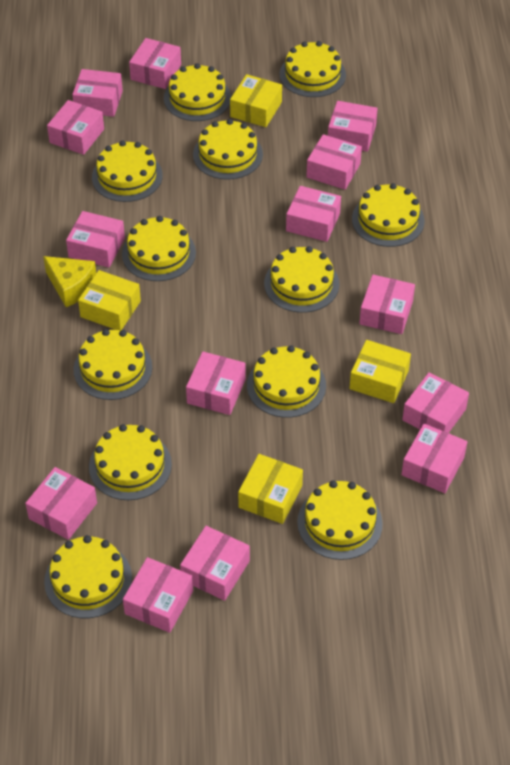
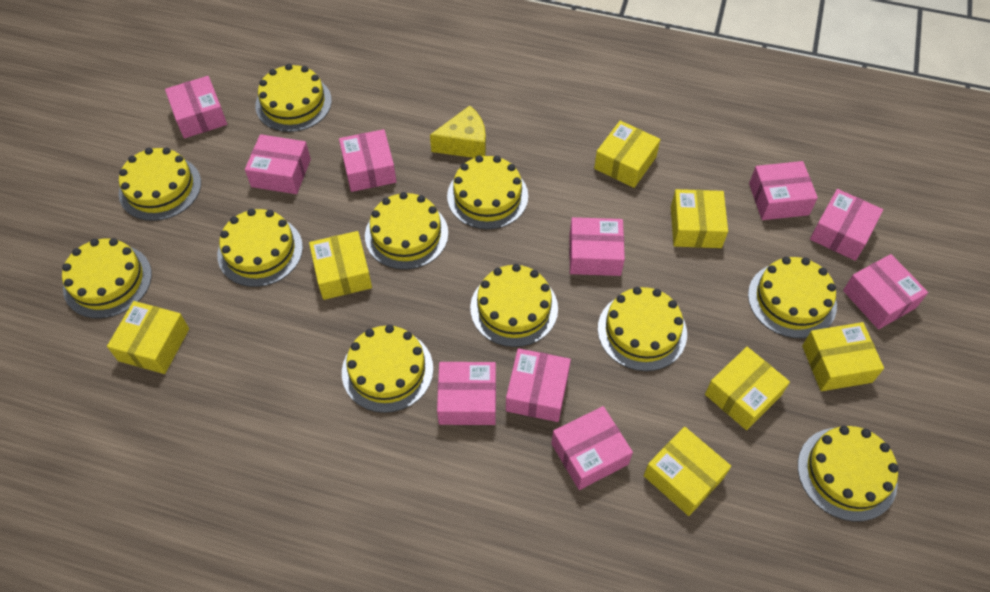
pink box: [25,467,97,540] [47,100,104,155] [66,211,125,268] [72,69,123,117] [123,557,193,633] [129,38,181,89] [180,526,250,601] [186,351,246,415] [286,186,341,242] [306,134,362,190] [328,101,378,152] [359,275,415,334] [401,424,467,493] [402,372,469,433] = 14 -> [165,76,227,138] [245,134,311,194] [339,129,396,192] [437,362,496,425] [506,348,571,422] [551,406,633,490] [569,217,625,276] [749,161,818,220] [810,189,883,261] [843,254,928,329] = 10
yellow box: [78,270,141,330] [230,74,282,127] [238,454,303,524] [349,340,411,403] = 4 -> [107,301,189,374] [309,231,372,300] [594,121,661,188] [643,427,731,516] [671,189,728,248] [705,347,790,430] [802,322,884,391] = 7
yellow cake: [44,535,132,618] [74,329,152,400] [89,424,172,500] [92,140,163,202] [122,216,196,281] [164,63,231,121] [193,119,263,180] [247,345,326,418] [264,246,339,313] [280,41,346,97] [297,480,383,560] [352,183,425,247] = 12 -> [62,238,152,318] [119,147,201,221] [217,209,303,287] [255,64,332,132] [342,325,433,413] [365,192,448,270] [447,155,528,229] [470,264,558,347] [598,287,687,371] [748,257,837,338] [798,426,899,522] = 11

